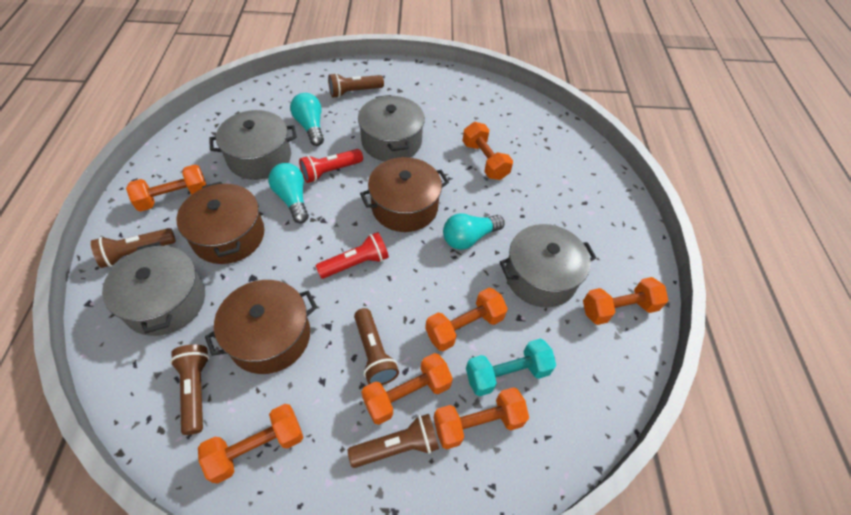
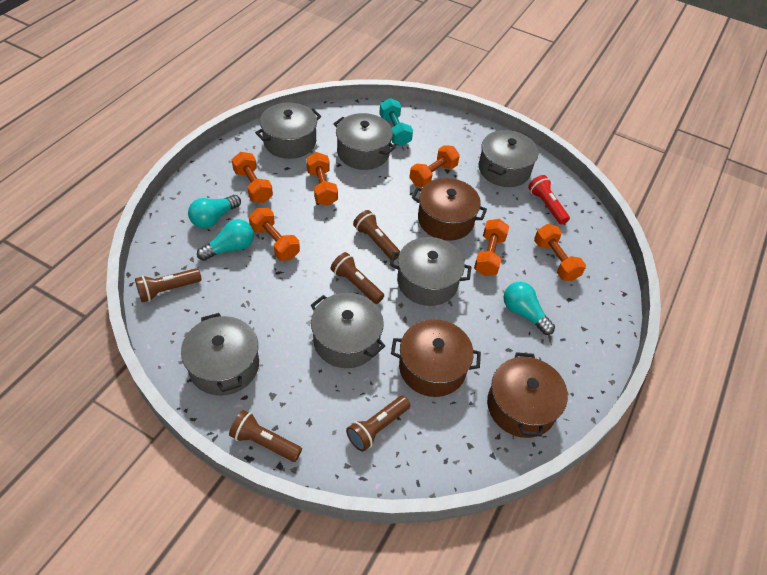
grey pot: [102,242,205,336] [209,110,297,180] [358,95,425,161] [500,224,596,307] = 4 -> [181,313,259,396] [255,102,321,159] [311,293,385,368] [334,113,396,170] [390,237,471,306] [479,130,539,187] = 6
orange dumbbell: [126,165,207,212] [198,404,303,484] [361,353,453,425] [425,288,508,351] [434,387,529,449] [462,122,513,180] [583,277,668,325] = 7 -> [232,152,273,203] [249,208,300,261] [306,152,338,206] [409,145,460,187] [474,219,509,276] [534,224,586,281] = 6
red flashlight: [299,149,363,183] [315,232,389,279] = 2 -> [528,175,570,225] = 1

